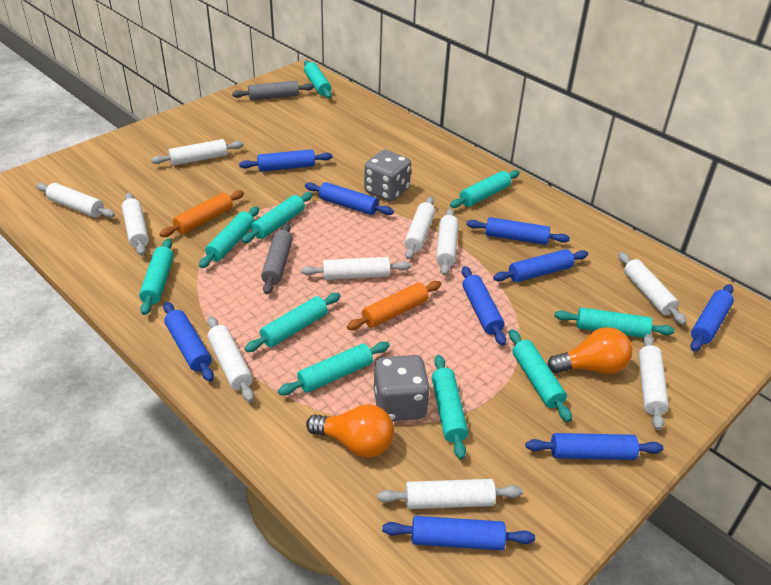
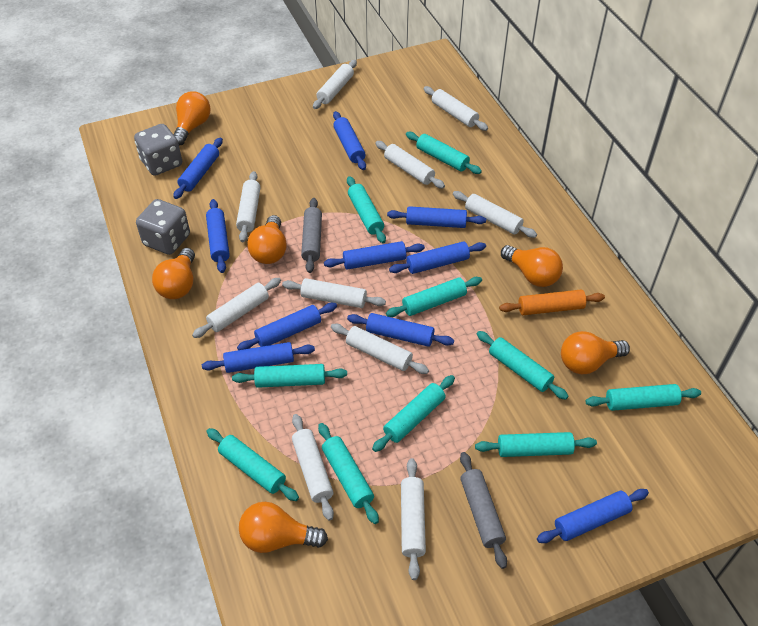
blue rolling pin: [163,302,214,382] [239,149,332,172] [305,182,394,215] [382,516,535,550] [462,266,506,346] [466,217,570,245] [493,249,588,282] [526,433,664,460] [690,284,734,351] = 9 -> [173,137,223,199] [202,342,315,373] [206,199,230,273] [237,303,337,350] [324,241,425,270] [333,111,366,170] [347,313,454,347] [387,206,486,228] [389,241,486,274] [537,489,649,543] = 10
orange light bulb: [306,404,394,458] [548,327,632,374] = 2 -> [152,248,195,299] [173,91,210,145] [239,502,328,553] [247,215,287,264] [501,245,563,287] [561,331,630,374] = 6
orange rolling pin: [160,190,244,237] [347,281,441,330] = 2 -> [499,290,605,315] = 1

